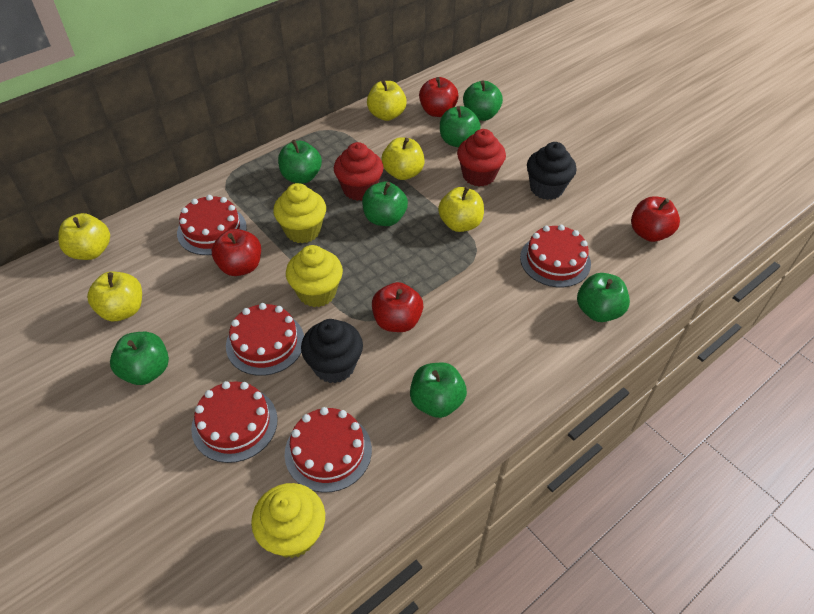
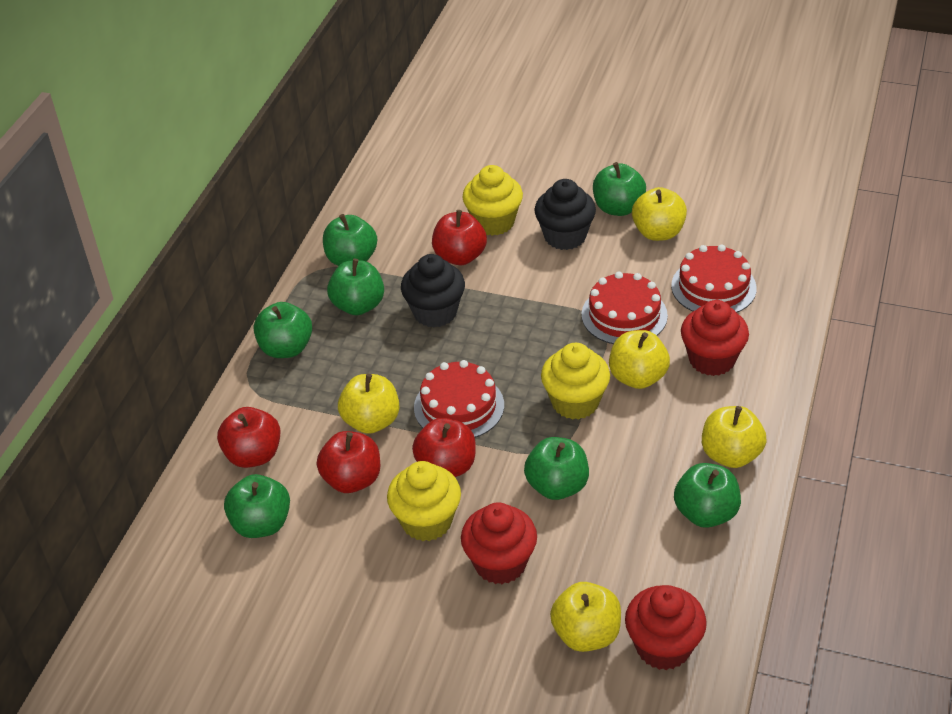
red cake: [177,195,247,255] [191,381,278,463] [226,303,304,376] [285,407,372,493] [520,225,591,287] = 5 -> [414,360,504,438] [582,271,668,344] [671,244,757,313] = 3
red cupcake: [334,142,384,201] [457,129,506,186] = 2 -> [461,502,537,584] [625,585,707,670] [681,300,749,376] = 3

